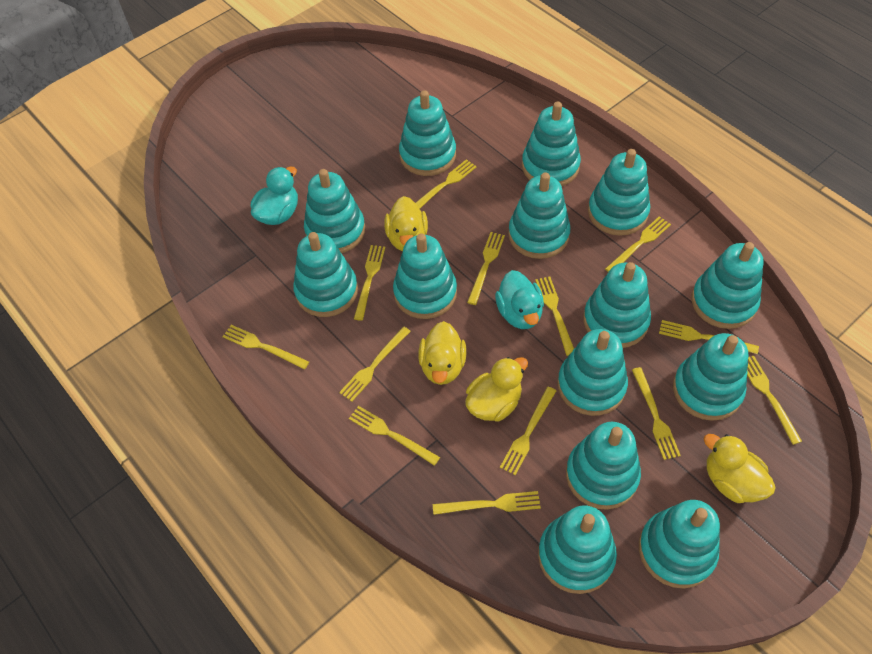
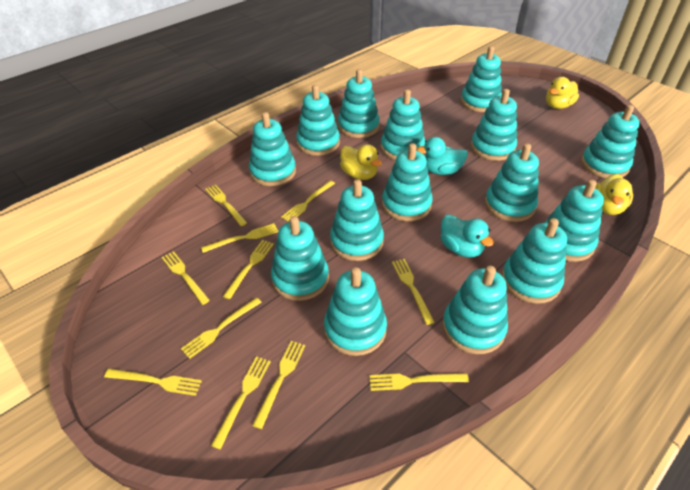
turquoise stacking toy: [293,232,358,317] [304,169,365,253] [393,233,457,319] [399,90,456,176] [508,172,571,259] [522,101,581,186] [538,506,617,594] [557,329,628,416] [566,422,641,510] [583,262,651,348] [588,149,650,236] [639,500,720,589] [673,333,748,421] [691,242,764,329] = 14 -> [249,112,296,186] [271,216,329,301] [296,85,340,156] [324,267,387,356] [330,179,384,261] [338,69,380,138] [381,89,425,160] [382,143,433,221] [442,266,508,354] [461,46,502,112] [471,89,517,161] [485,143,539,222] [502,218,567,304] [544,180,604,262] [581,105,640,178] = 15
yellow duck: [384,196,428,251] [418,321,467,385] [465,357,528,422] [704,434,776,503] = 4 -> [340,144,382,180] [546,77,579,109] [595,174,633,215] = 3
yellow fork: [222,325,309,369] [339,327,411,402] [349,406,440,466] [354,245,385,321] [416,159,477,209] [433,491,541,515] [467,232,505,305] [500,387,556,475] [535,276,574,356] [605,216,671,272] [632,367,681,460] [659,320,759,354] [747,356,802,445] = 13 -> [104,369,202,396] [161,251,210,305] [181,297,262,359] [201,223,278,253] [205,185,247,226] [211,357,271,449] [223,240,274,299] [252,341,305,429] [281,181,335,222] [369,373,469,391] [392,259,435,325] = 11

